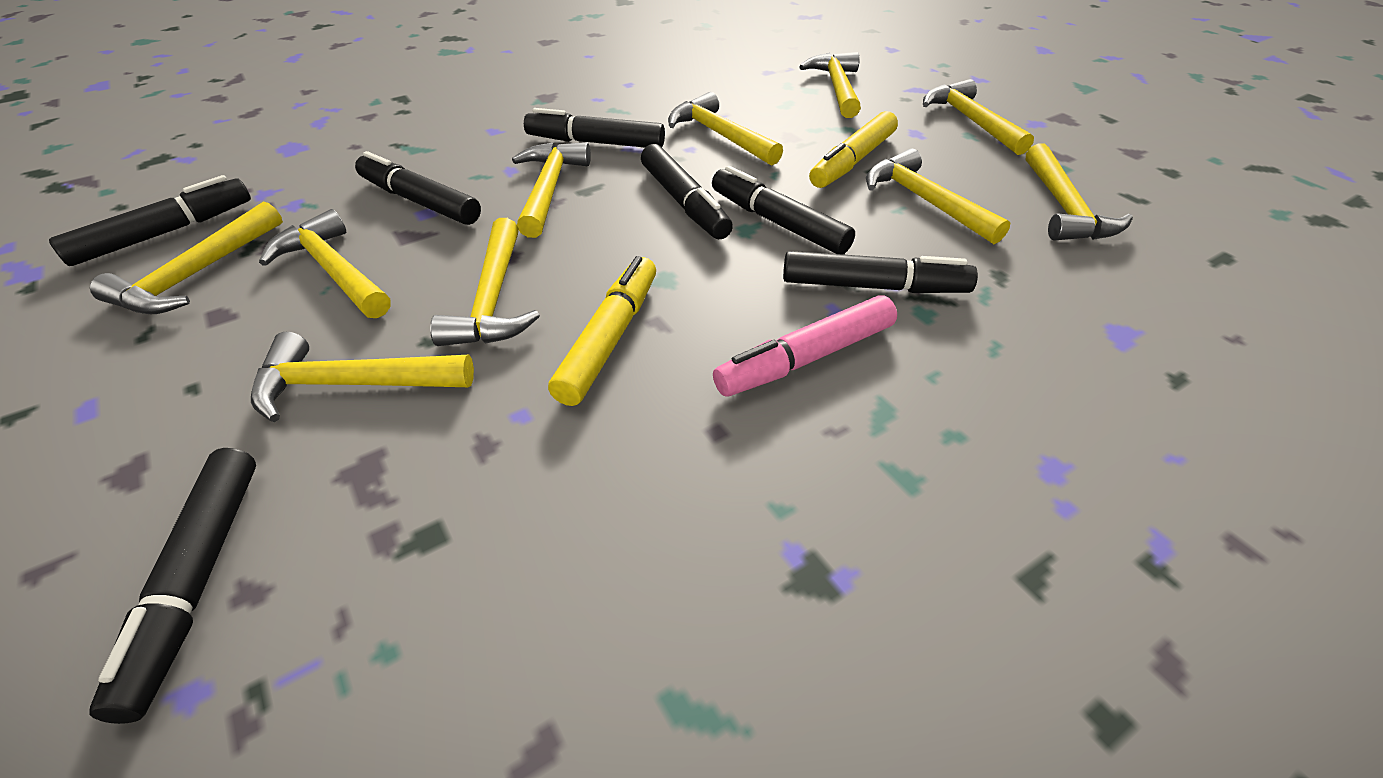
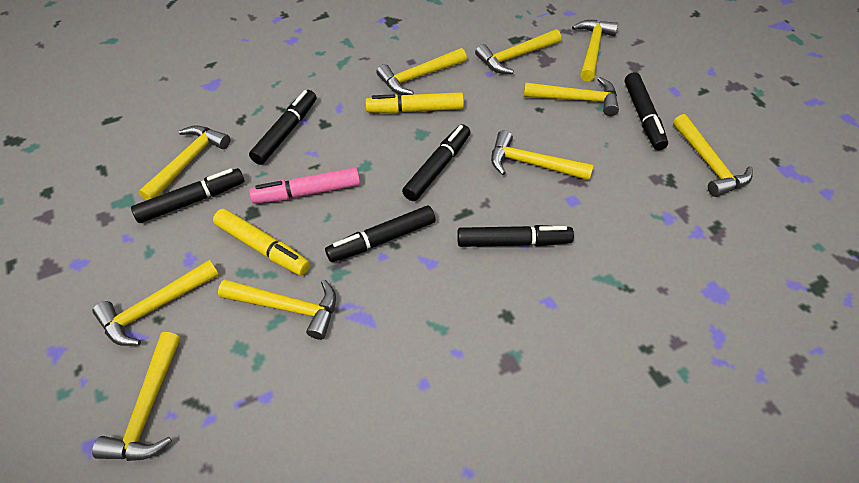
black marker: [49,175,251,266] [90,448,256,724] [355,151,481,225] [524,108,665,147] [641,144,733,239] [712,166,855,255] [783,251,978,293] = 7 -> [131,168,245,223] [249,90,317,165] [325,205,436,262] [402,124,470,201] [457,225,574,247] [625,72,668,150] = 6

